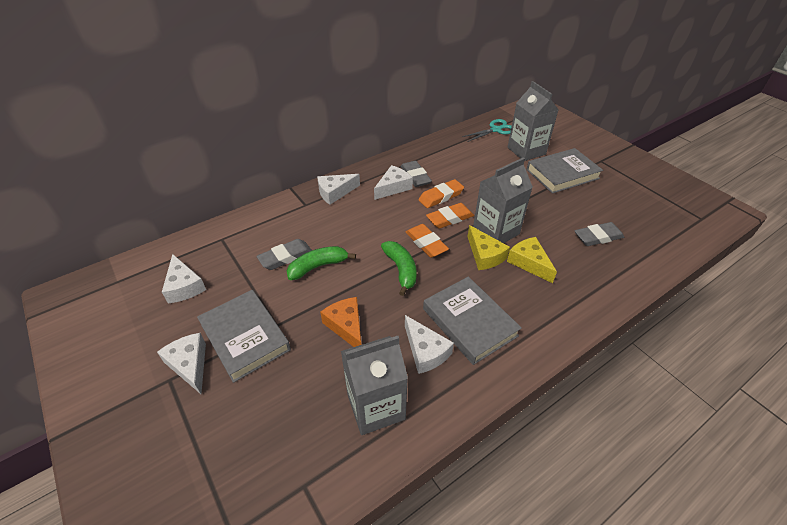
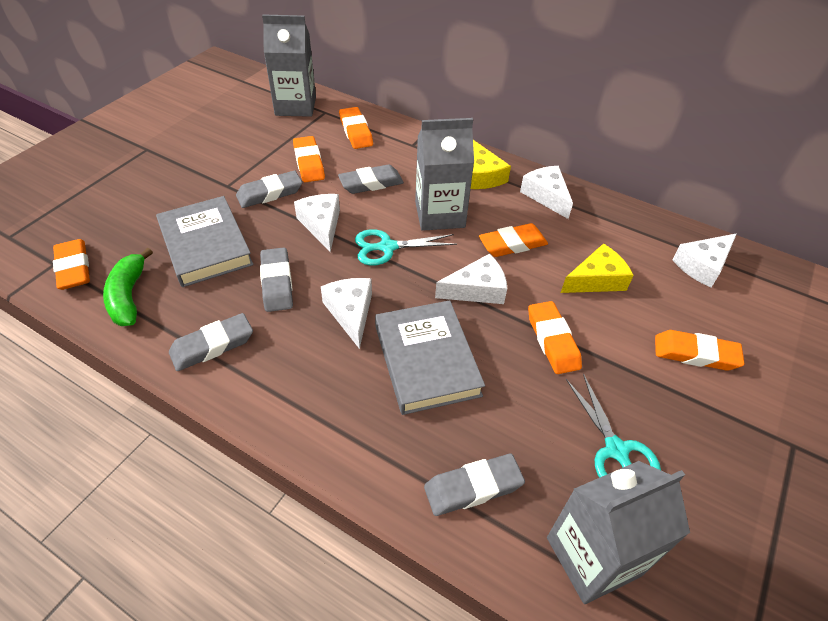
green banana: [287,246,356,280] [381,241,417,296] = 2 -> [103,248,153,326] = 1
grey book: [197,290,291,383] [423,276,522,365] [526,148,603,194] = 3 -> [156,196,254,287] [375,300,485,415] = 2
grey eraser: [257,239,312,270] [401,161,432,187] [574,222,624,246] = 3 -> [169,313,253,371] [236,171,302,208] [260,247,293,312] [338,164,404,194] [424,454,525,516] = 5
orange cheese: [320,297,361,347] = 1 -> none = 0
orange eraser: [406,224,449,258] [419,179,464,208] [426,203,474,228] = 3 -> [53,239,90,290] [293,136,325,182] [339,107,373,149] [479,223,548,257] [528,301,582,374] [655,330,745,371] = 6
turquoise scissors: [462,119,512,142] = 1 -> [355,229,457,266] [566,373,661,478] = 2

